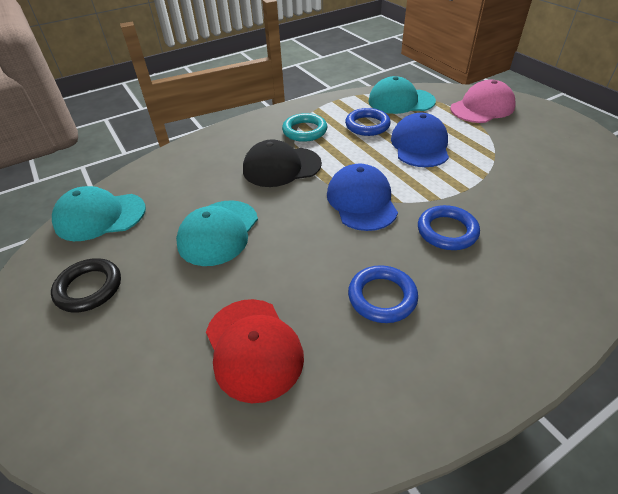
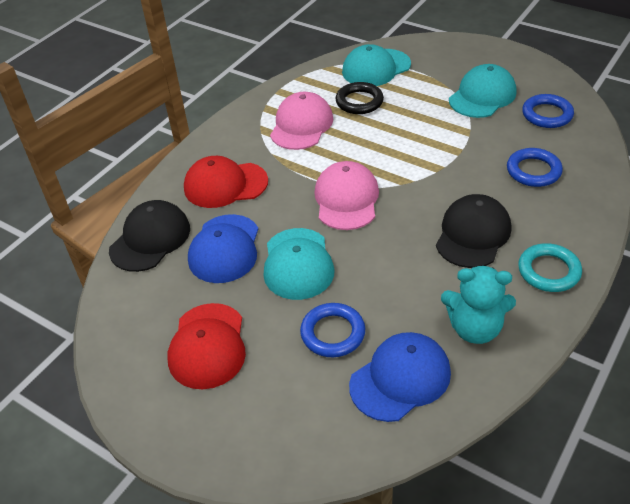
black cap: [243,139,322,187] = 1 -> [109,200,190,272] [436,194,511,268] = 2
pink cap: [450,80,516,123] = 1 -> [270,92,334,150] [314,161,379,230] = 2
red cap: [206,299,304,403] = 1 -> [168,303,246,389] [184,156,268,208] = 2
turquoise teddy bear: none = 0 -> [441,265,516,344] = 1

